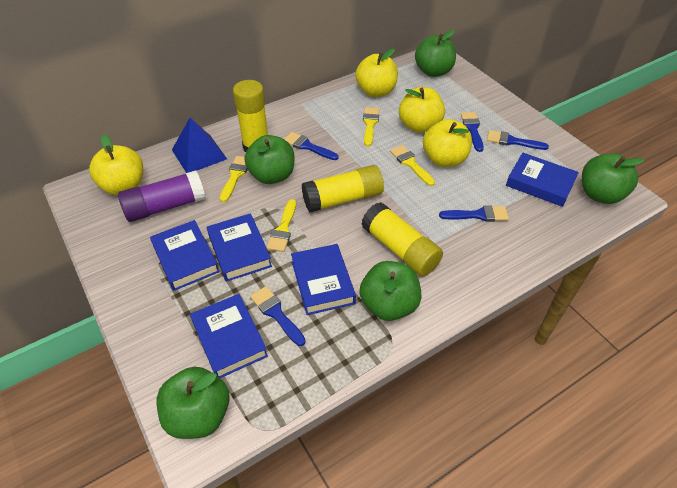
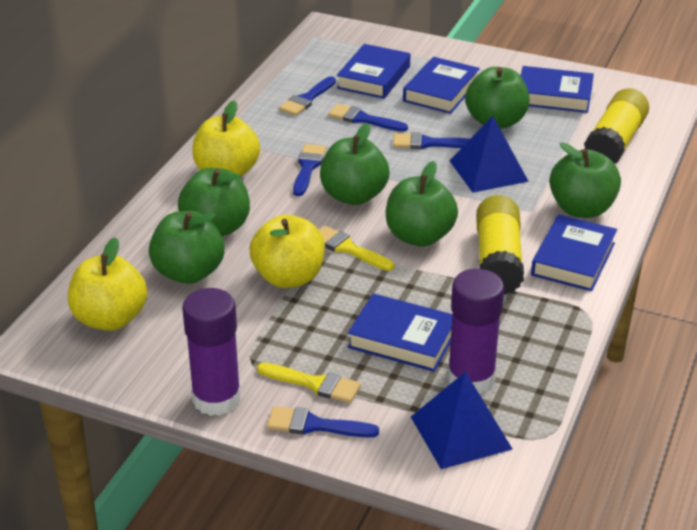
blue pyramid: [172,118,227,173] = 1 -> [411,371,512,469] [449,116,529,193] = 2
green apple: [156,367,230,439] [244,135,294,184] [360,261,421,321] [415,30,456,77] [582,154,645,204] = 5 -> [149,211,225,284] [178,168,250,236] [320,123,389,205] [386,161,458,247] [465,67,529,129] [550,143,621,218] = 6
purple glue stick: [118,170,206,222] = 1 -> [182,288,241,416] [447,269,504,394] = 2
yellow apple: [89,134,143,195] [355,49,398,97] [399,87,445,133] [423,119,472,167] = 4 -> [68,237,147,331] [192,101,260,178] [249,215,325,288] = 3
yellow brush: [220,156,248,202] [266,199,296,252] [363,107,380,147] [390,145,435,186] = 4 -> [257,362,361,403] [319,226,394,271] = 2
yellow glue stick: [233,80,268,152] [301,165,384,212] [361,202,443,276] = 3 -> [476,195,524,295] [584,88,649,164] = 2

